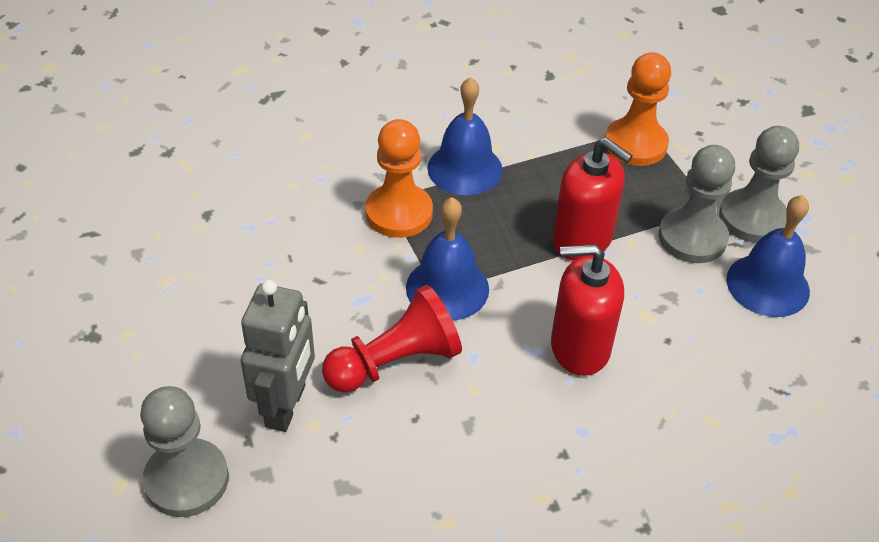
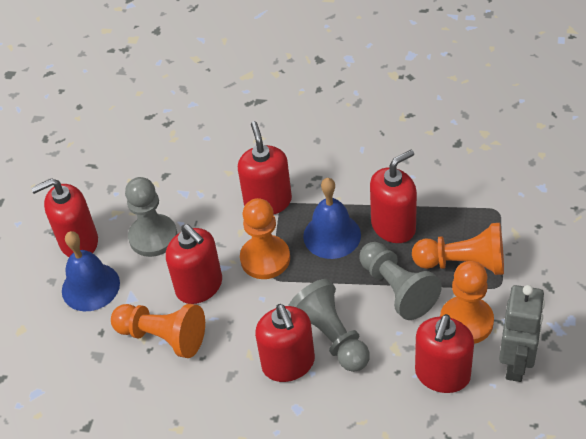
blue bell: [406,197,489,320] [427,77,503,195] [726,195,810,317] = 3 -> [62,231,120,311] [303,178,361,259] = 2
orange pawn: [365,119,433,238] [605,52,671,166] = 2 -> [111,304,205,358] [240,198,290,279] [412,223,504,275] [440,261,494,344] = 4
red pawn: [322,285,462,393] = 1 -> none = 0
red soap dispenser: [551,244,624,376] [553,137,633,261] = 2 -> [31,178,98,257] [166,224,222,304] [238,121,292,215] [255,304,315,382] [370,150,417,243] [415,314,474,393] = 6

